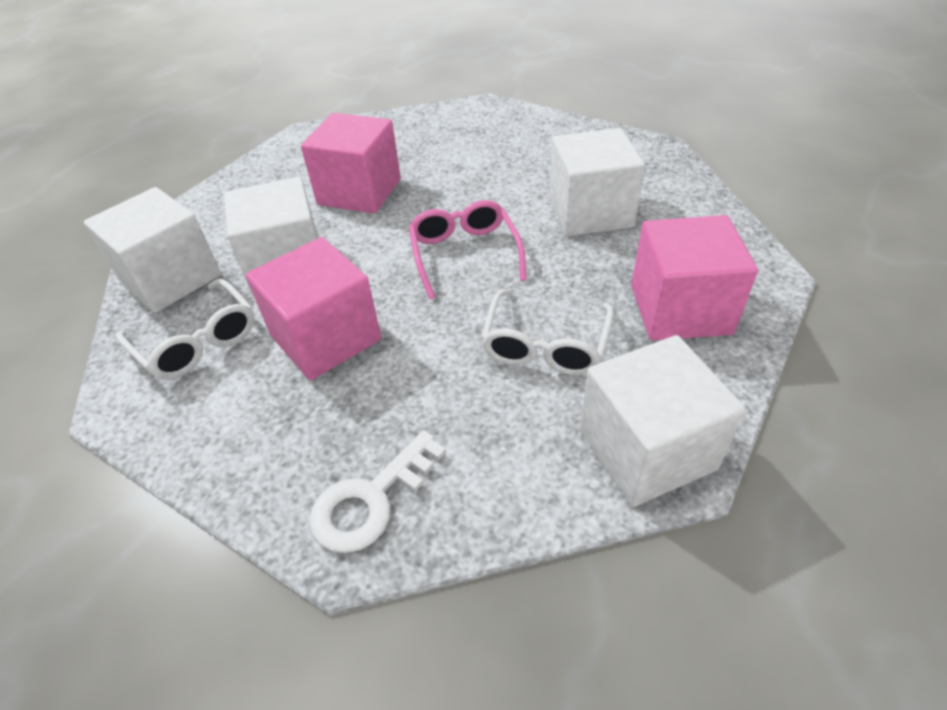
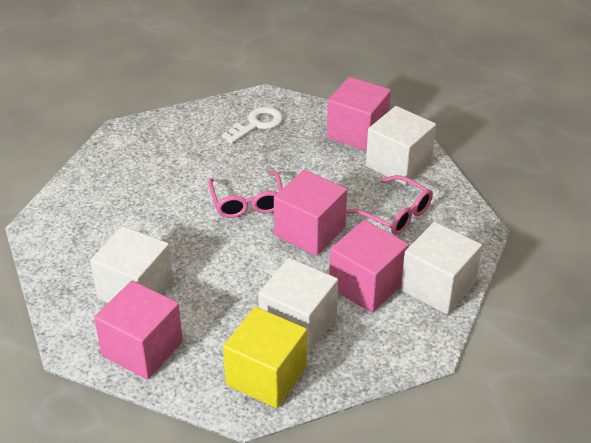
pink cube: [246,237,381,380] [301,113,401,214] [631,215,758,341] = 3 -> [94,281,183,379] [274,170,347,256] [327,77,391,151] [329,220,409,313] = 4
pink glasses: [409,200,526,299] = 1 -> [208,171,283,218] [346,175,433,235] = 2
white glasses: [116,278,255,379] [481,289,614,376] = 2 -> none = 0
yellow cube: none = 0 -> [223,307,307,408] = 1

